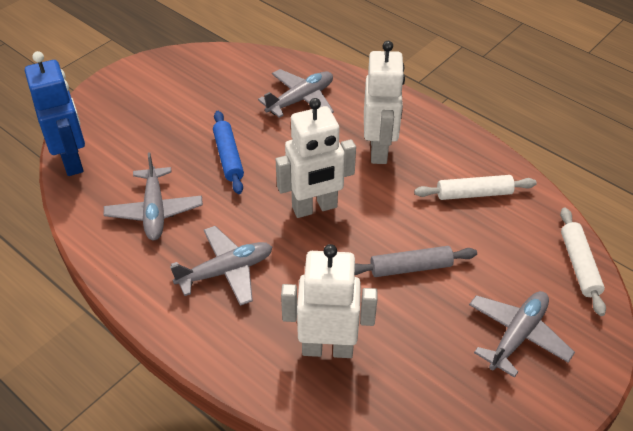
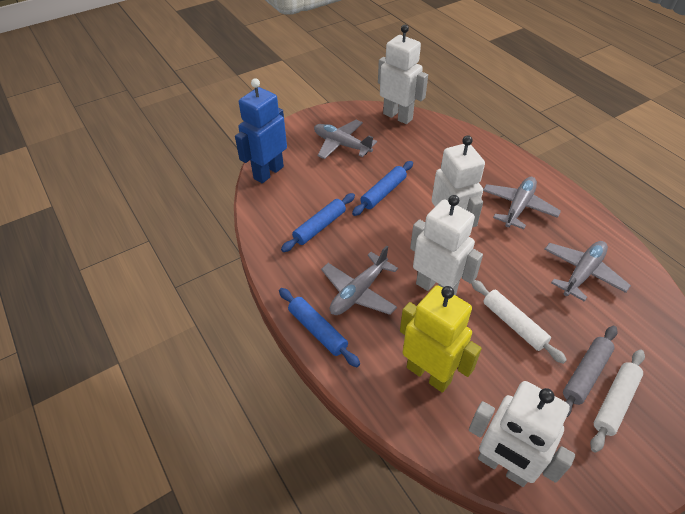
blue rolling pin: [213,111,244,194] = 1 -> [279,288,360,367] [281,193,355,252] [352,161,413,216] = 3
white robot: [276,98,356,218] [281,244,378,358] [364,41,405,164] = 3 -> [378,25,428,124] [410,195,483,295] [432,135,485,227] [469,381,575,487] = 4
yellow robot: none = 0 -> [400,285,482,393] = 1

